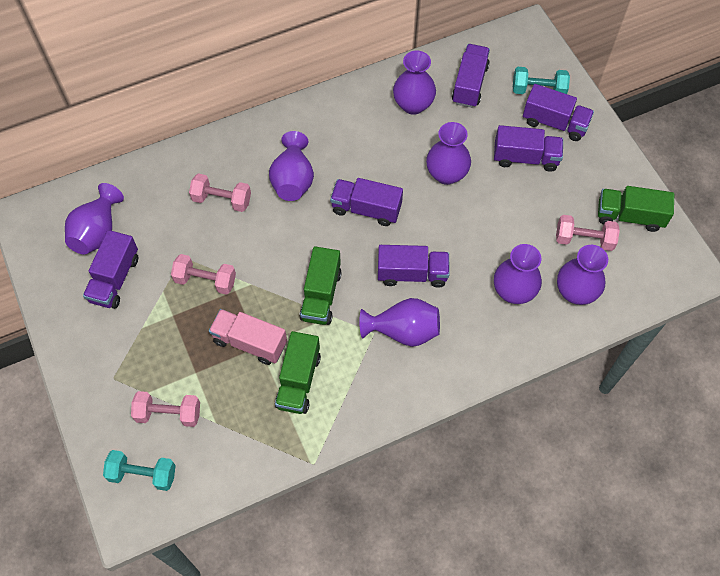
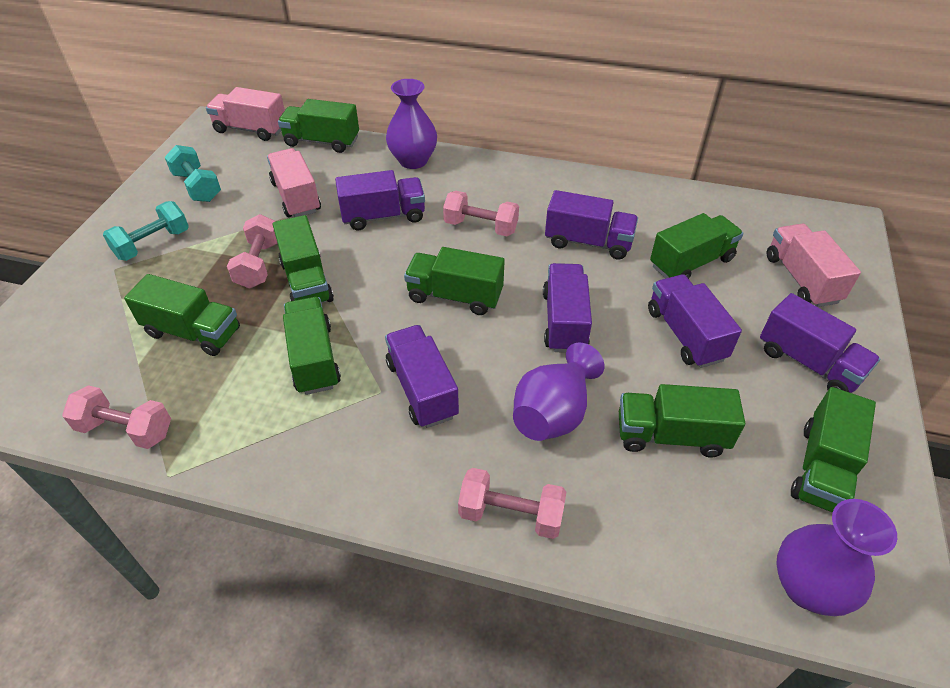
green truck: [275,331,321,414] [299,246,342,325] [598,186,674,232] = 3 -> [124,274,240,356] [272,215,334,303] [278,99,359,153] [283,297,341,395] [404,247,505,315] [619,384,745,457] [650,213,743,279] [791,387,876,513] = 8
pink truck: [209,309,287,365] = 1 -> [206,87,285,141] [267,148,321,217] [767,224,861,307] = 3
purple vase: [65,183,124,254] [269,131,314,201] [360,298,440,347] [393,50,436,115] [426,122,471,185] [494,244,542,304] [557,245,608,305] = 7 -> [386,79,437,169] [513,342,604,441] [776,499,897,616] = 3

